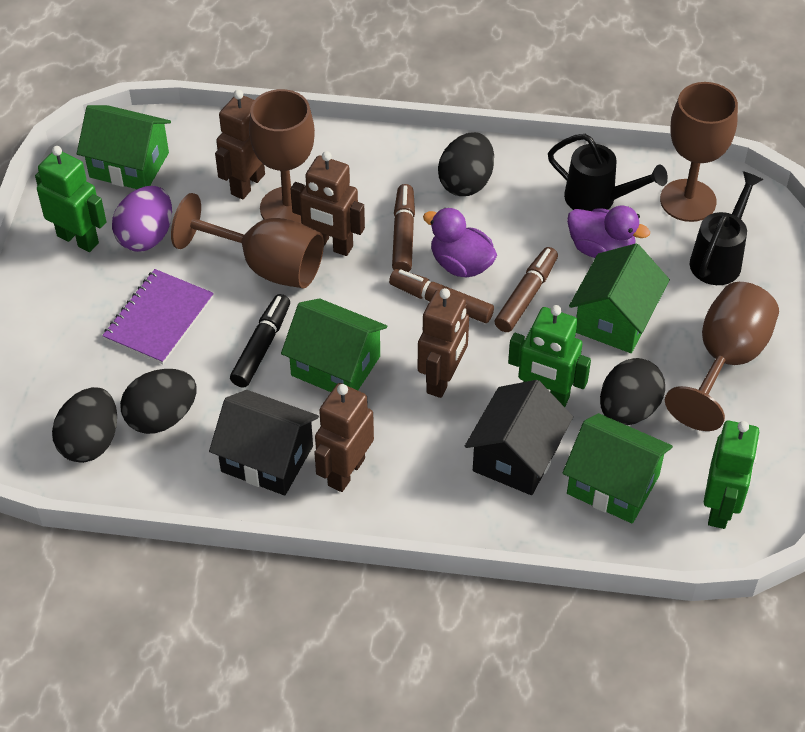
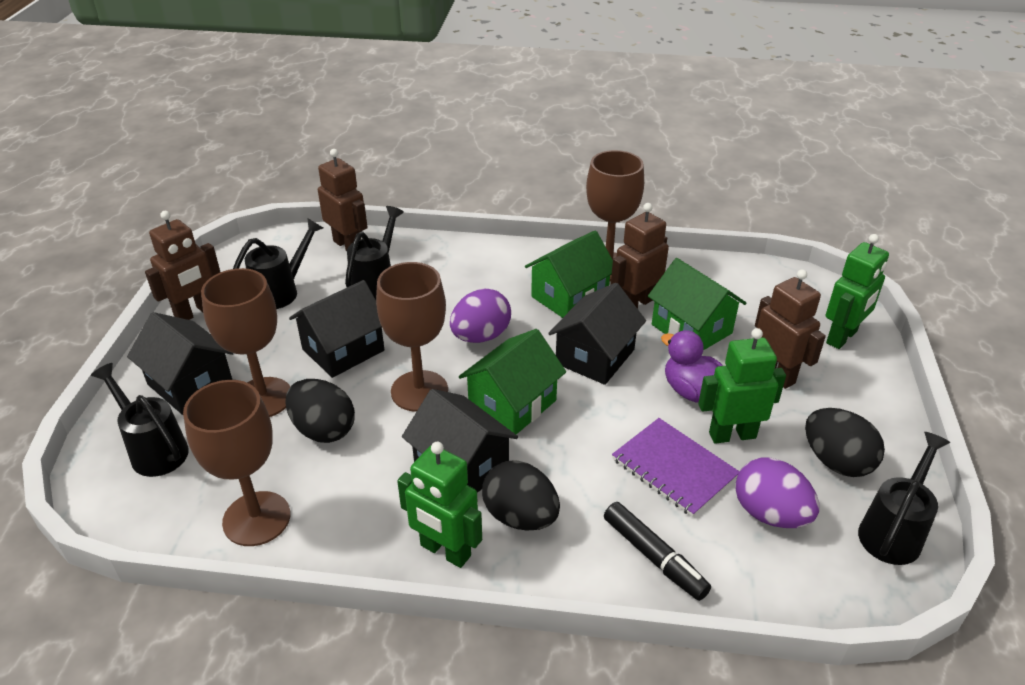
black egg: [52,387,117,463] [120,369,197,434] [438,132,494,196] [600,358,665,425] = 4 -> [285,379,355,443] [482,460,560,531] [805,408,885,477] = 3
black house: [209,390,319,495] [465,380,573,495] = 2 -> [127,312,234,415] [289,280,384,378] [402,389,518,493] [548,283,646,385] = 4
black watering can: [548,134,668,211] [690,171,763,285] = 2 -> [91,363,189,477] [233,218,323,309] [345,206,404,299] [858,432,950,565] = 4
brown marker: [389,269,494,323] [392,184,415,272] [495,247,558,332] = 3 -> none = 0
green house: [77,105,171,189] [281,298,387,392] [563,413,673,523] [569,243,670,353] = 4 -> [459,329,566,434] [525,231,613,318] [648,258,747,350] = 3
purple duck: [423,208,497,278] [567,206,650,258] = 2 -> [661,330,723,403] = 1
purple egg: [112,186,172,252] = 1 -> [450,289,511,343] [735,458,819,528] = 2

